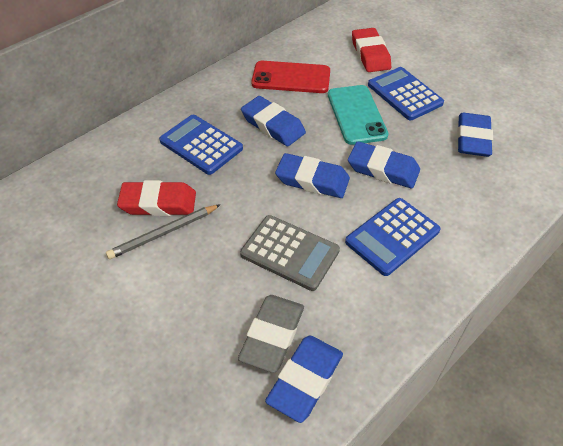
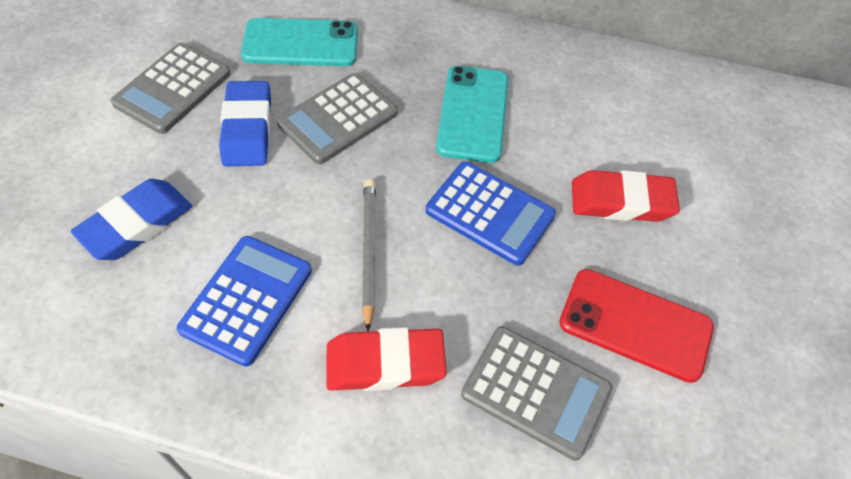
blue calculator: [159,115,243,175] [345,198,440,276] [368,67,444,120] = 3 -> [177,236,312,367] [426,161,556,266] = 2
blue eraser: [241,96,306,146] [265,335,343,423] [275,153,350,198] [348,141,420,189] [457,113,493,157] = 5 -> [71,179,192,260] [219,81,271,166] = 2
grey calculator: [240,215,340,291] = 1 -> [110,43,231,134] [277,73,397,164] [461,326,613,461] = 3
grey eraser: [238,295,304,373] = 1 -> none = 0
turquoise phone: [328,85,388,145] = 1 -> [241,18,358,66] [436,66,508,163] = 2

